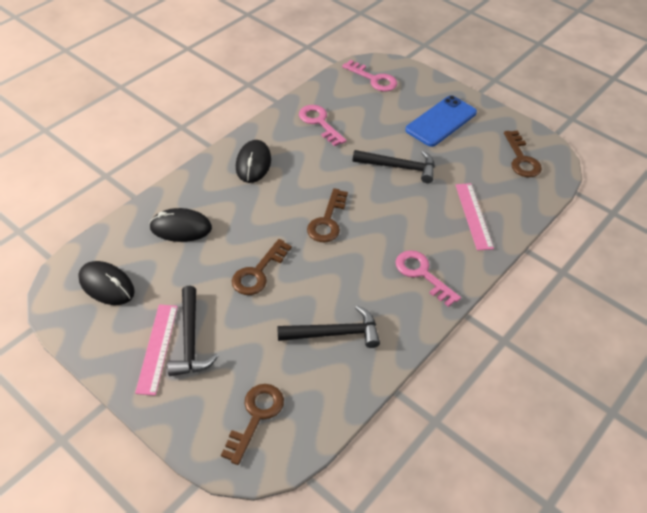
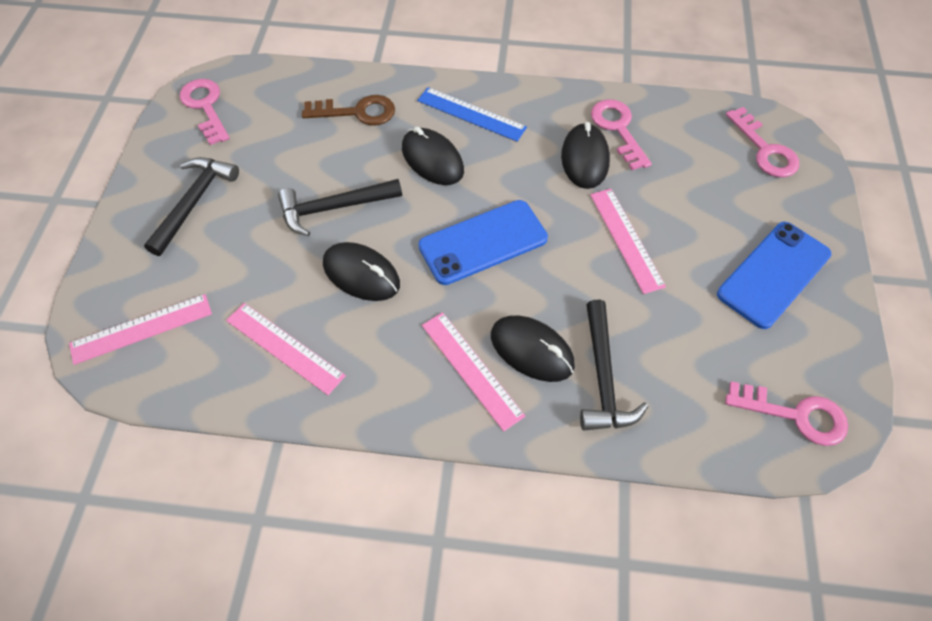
black mouse: [78,261,135,305] [149,208,212,242] [236,140,271,183] = 3 -> [323,242,400,301] [402,127,464,185] [491,315,575,382] [561,122,610,189] = 4
blue phone: [405,95,477,147] = 1 -> [418,200,548,285] [717,222,831,329] = 2
blue ruler: none = 0 -> [417,87,527,142] = 1
brown key: [221,384,284,465] [232,239,292,295] [307,188,348,242] [504,130,542,177] = 4 -> [302,95,395,126] = 1
pink key: [299,105,347,146] [342,60,397,92] [395,250,461,307] = 3 -> [180,79,230,145] [591,99,652,170] [725,381,848,446] [726,107,799,177] = 4
pink ruler: [135,304,178,396] [456,183,494,251] = 2 -> [69,294,212,365] [226,303,346,395] [422,312,525,431] [590,189,666,294] = 4

